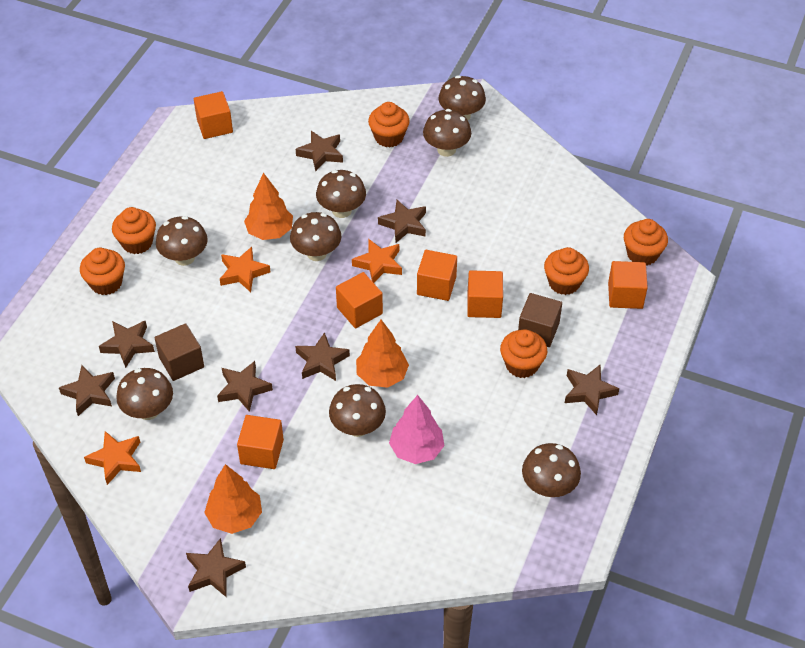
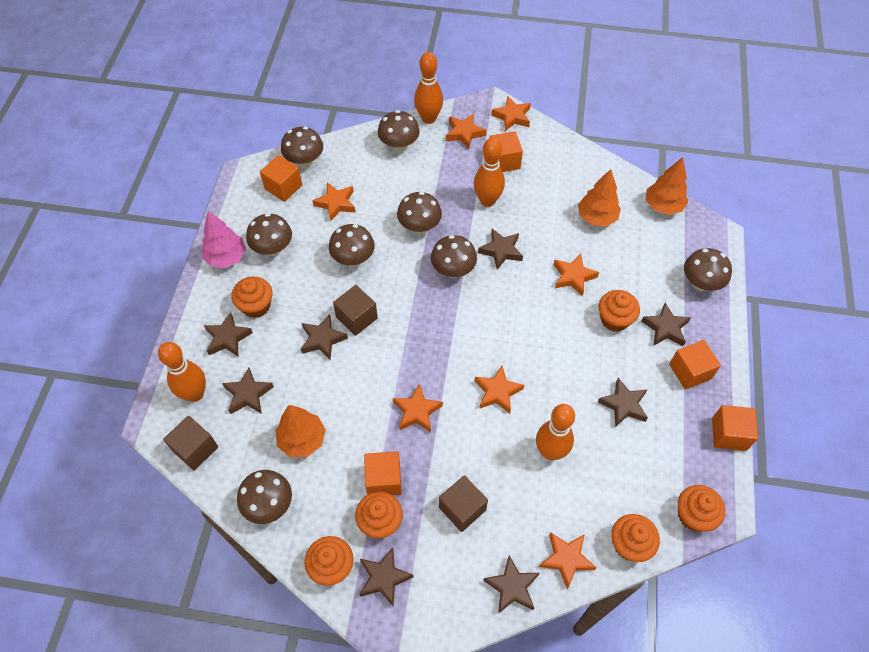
brown cube: [155,323,204,381] [518,293,562,347] = 2 -> [163,416,218,471] [333,285,378,336] [439,475,488,532] = 3
orange bowling pin: none = 0 -> [158,342,206,402] [414,52,443,124] [474,137,505,207] [536,404,575,460] = 4
orange cube: [194,91,233,139] [237,415,284,469] [336,272,383,328] [417,250,457,301] [467,270,503,318] [608,261,648,309] = 6 -> [260,155,302,202] [364,451,402,495] [490,131,523,172] [669,340,721,390] [712,405,758,451] = 5
orange star: [84,431,141,485] [220,247,270,292] [352,239,402,283] = 3 -> [312,182,356,222] [393,384,443,432] [446,113,486,149] [475,366,524,414] [491,96,531,131] [539,532,597,589] [553,253,599,296] = 7

